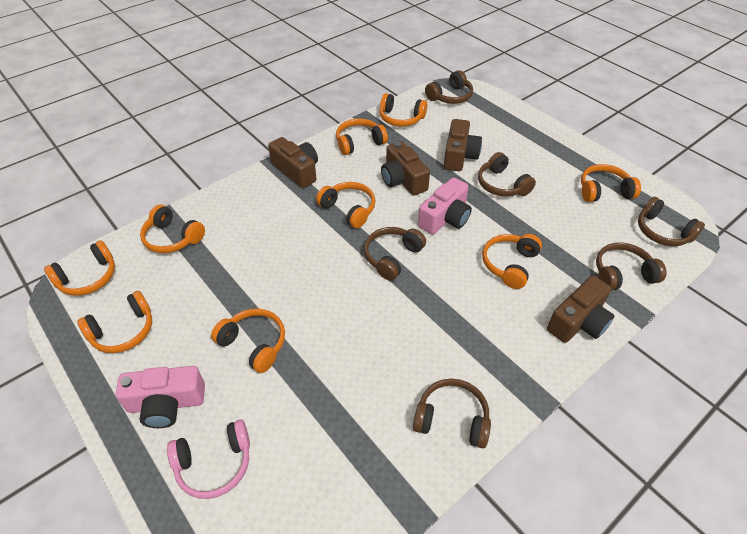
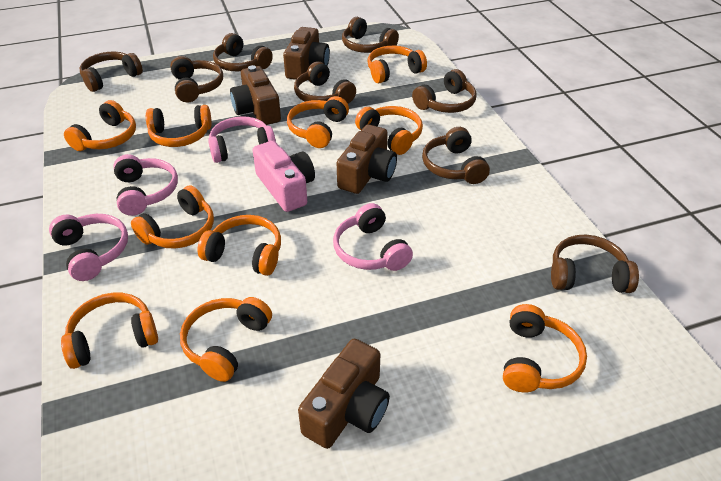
brown headphones: [364,227,426,281] [413,378,491,448] [425,70,473,104] [478,152,536,196] [596,242,666,291] [638,197,705,246] = 6 -> [80,51,143,92] [170,56,223,102] [213,33,273,71] [294,61,356,103] [342,17,399,53] [412,69,477,113] [422,127,490,184] [551,235,639,293] = 8
orange headphones: [44,240,115,296] [77,291,152,353] [140,205,205,253] [211,309,285,373] [316,182,375,228] [336,118,388,155] [379,93,427,127] [482,234,542,289] [581,164,641,202] = 9 -> [61,293,158,369] [64,100,136,151] [131,185,214,248] [146,105,211,147] [180,297,272,382] [198,215,281,276] [287,96,349,148] [355,106,423,155] [367,46,427,83] [503,304,587,392] = 10
pink camera: [115,366,205,428] [418,177,472,235] = 2 -> [253,141,315,212] = 1
pink headphones: [167,420,250,499] = 1 -> [49,214,128,281] [113,154,178,216] [208,117,276,163] [333,203,413,271] = 4

